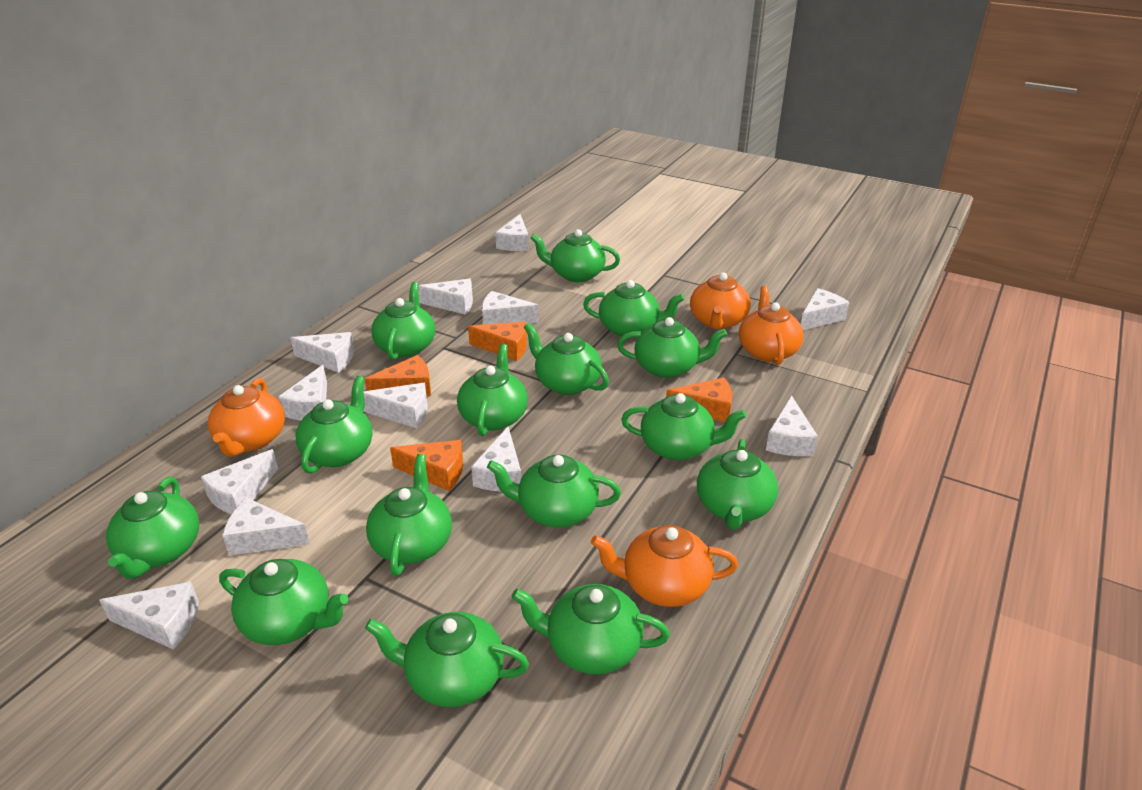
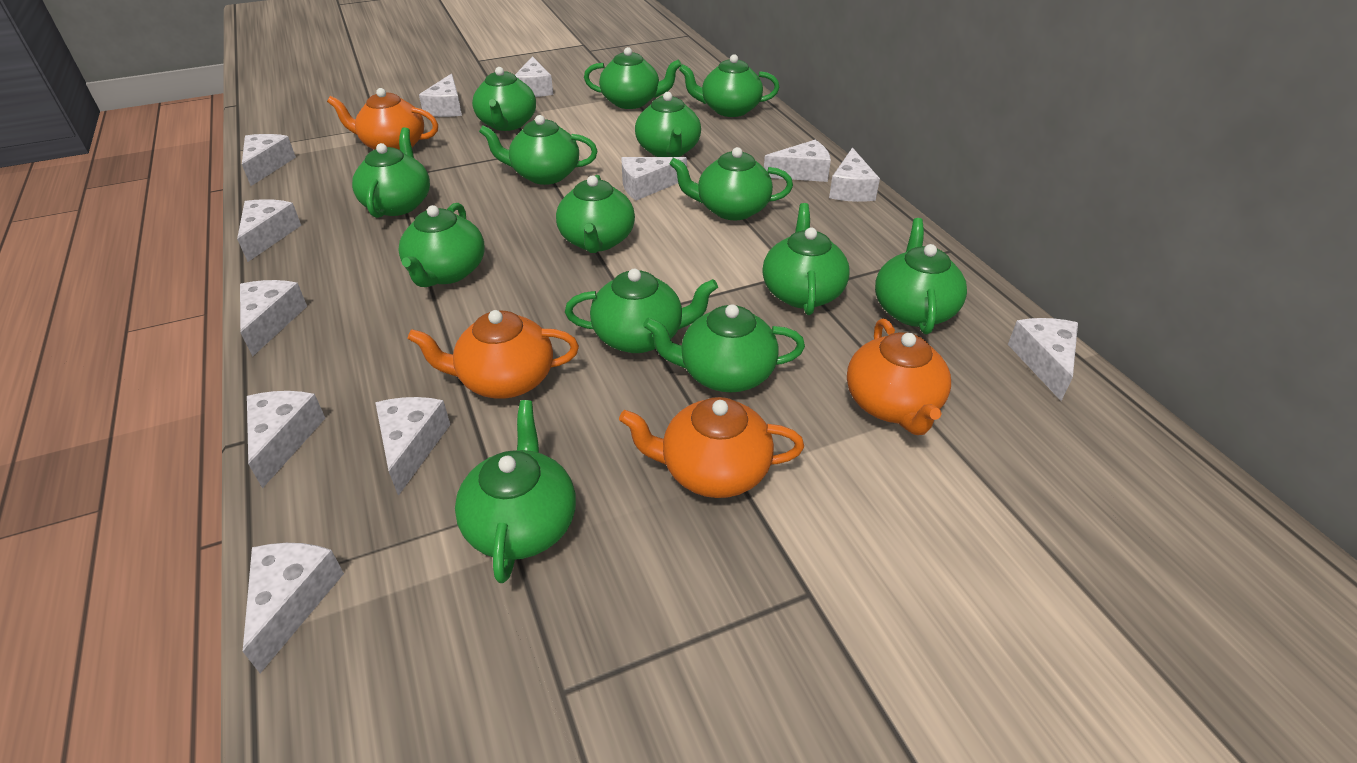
green teapot: [106,477,199,579] [219,559,348,645] [296,376,373,474] [365,612,529,707] [366,454,452,576] [371,282,435,360] [457,344,528,436] [487,455,621,527] [512,584,670,674] [524,323,609,395] [530,229,620,282] [583,280,684,337] [617,317,727,378] [621,393,746,460] [697,439,778,530] = 15 -> [352,127,430,218] [398,203,484,287] [455,400,576,583] [472,67,536,131] [479,115,597,185] [556,175,635,253] [565,269,718,353] [584,47,682,109] [635,92,701,157] [643,304,805,392] [670,147,793,220] [679,54,780,117] [762,203,849,315] [875,218,967,334] = 14
orange cheese: [365,355,431,396] [390,440,463,491] [468,321,527,361] [666,378,732,422] = 4 -> none = 0

